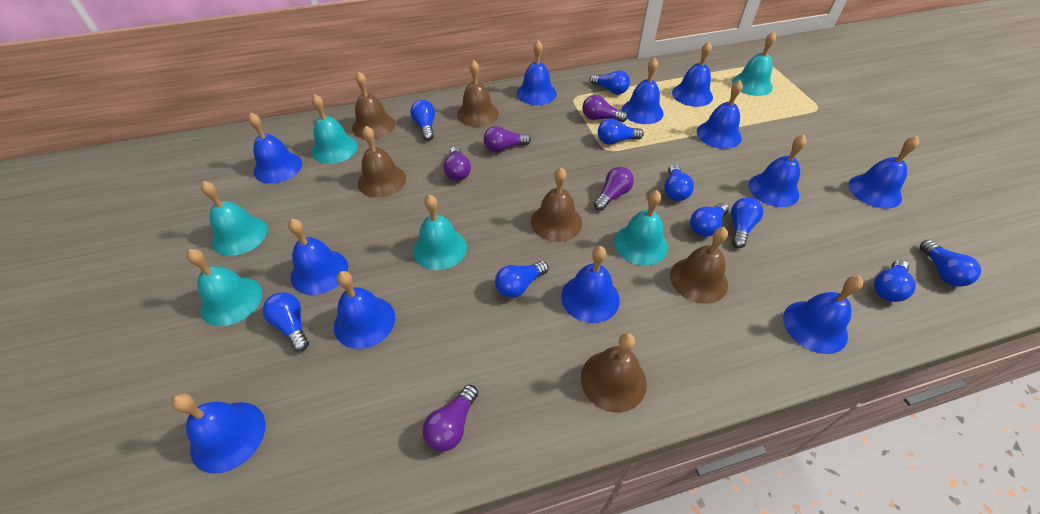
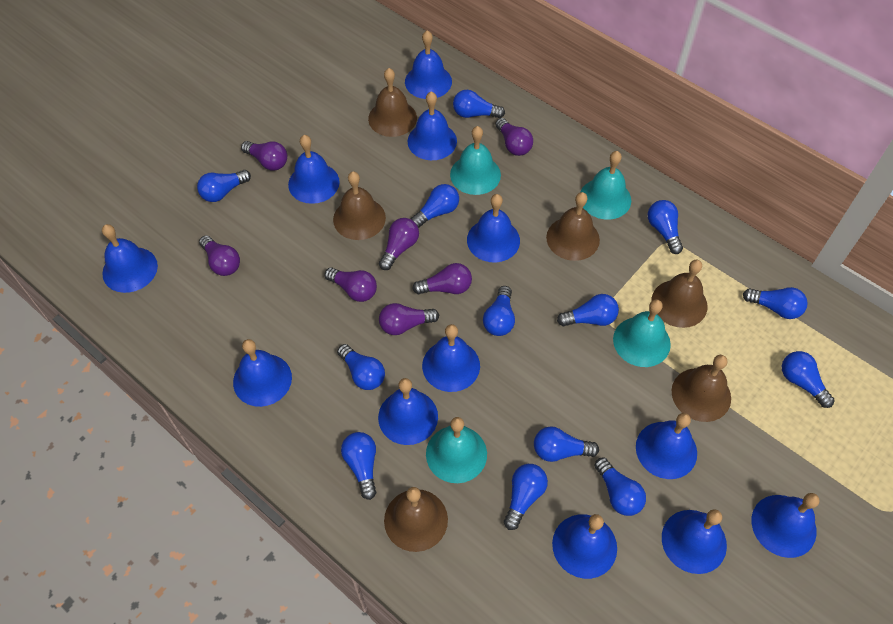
blue light bulb: [263,292,309,352] [410,100,435,141] [495,261,549,298] [590,70,630,95] [598,118,644,145] [664,164,694,201] [690,203,729,237] [731,197,763,248] [874,260,916,302] [920,240,981,287] = 10 -> [197,170,251,202] [337,344,385,390] [341,432,377,500] [411,184,459,228] [453,90,505,118] [483,286,515,336] [504,464,548,530] [534,426,599,462] [557,294,619,326] [594,457,646,516] [648,200,683,254] [743,287,808,319] [782,351,835,408] = 13
purple light bulb: [423,385,478,452] [443,146,471,181] [483,126,531,152] [582,95,628,122] [594,167,634,211] = 5 -> [199,235,240,276] [241,141,287,171] [325,267,377,302] [379,218,419,270] [379,303,439,335] [413,263,472,294] [495,118,533,156] = 7
turquoise bell: [186,249,262,326] [201,181,267,256] [312,94,358,164] [413,195,467,270] [614,190,668,265] [732,32,776,96] = 6 -> [426,417,487,483] [450,126,501,195] [580,151,631,220] [613,299,671,367] = 4

